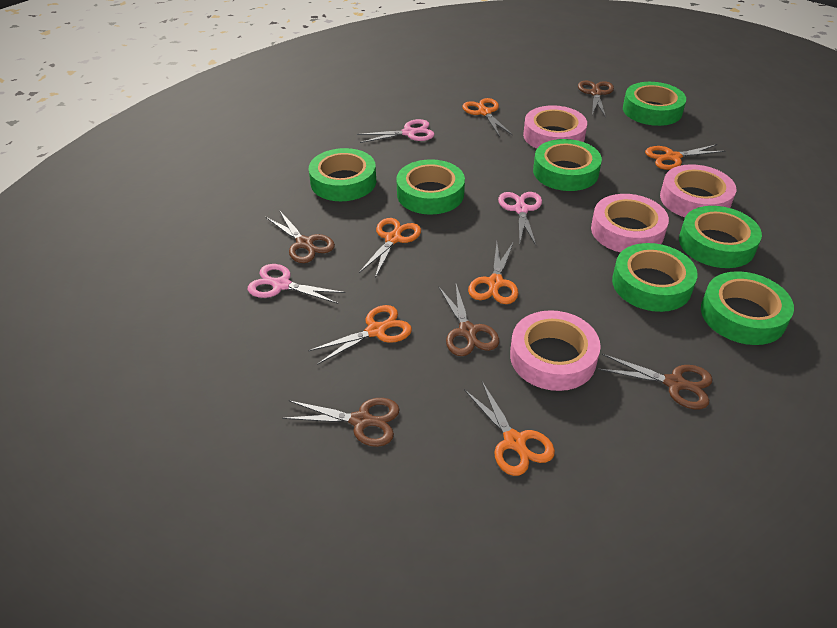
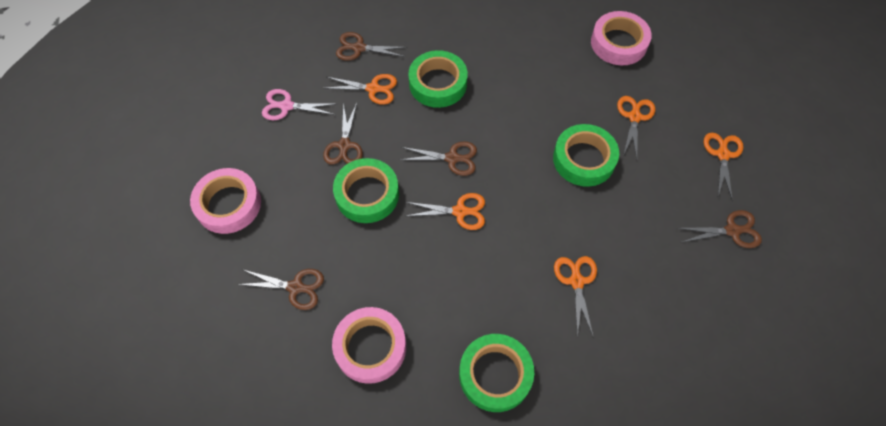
green tape: [309,148,376,201] [396,159,465,215] [533,139,602,191] [612,243,698,312] [623,82,686,126] [679,206,762,268] [701,271,794,345] = 7 -> [333,158,399,223] [408,50,468,108] [459,334,534,412] [553,124,619,187] = 4
orange scissors: [308,305,412,365] [359,218,421,278] [463,98,512,137] [464,382,555,476] [468,241,518,304] [645,144,725,170] = 6 -> [324,74,397,105] [406,193,485,230] [554,256,597,338] [617,96,655,158] [704,133,744,201] = 5
pink scissors: [247,264,346,304] [357,119,434,143] [498,192,542,245] = 3 -> [262,89,336,120] = 1
pink tape: [510,310,601,391] [523,105,587,149] [591,194,669,253] [660,164,736,217] = 4 -> [190,168,261,234] [332,307,406,384] [591,11,652,65] = 3

